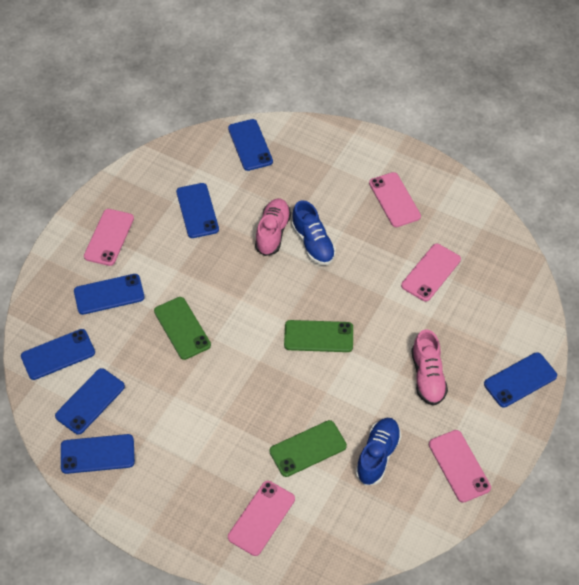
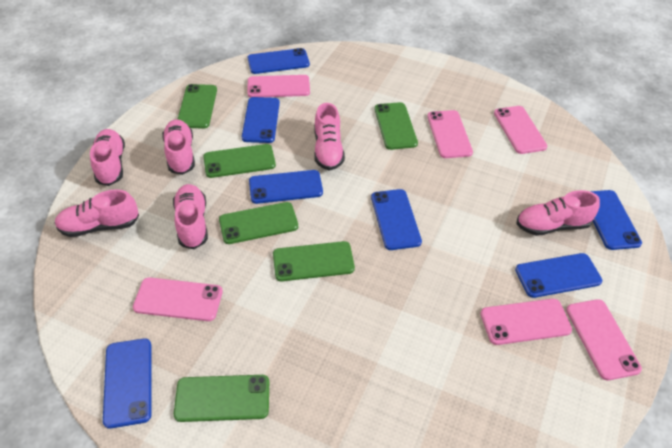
blue shoe: [291,200,336,265] [355,418,401,486] = 2 -> none = 0
green phone: [154,297,211,360] [269,420,347,477] [284,320,353,352] = 3 -> [174,375,269,422] [178,84,217,129] [203,144,276,178] [219,202,298,244] [273,241,355,281] [375,102,418,150] = 6
pink phone: [84,209,134,266] [228,481,295,556] [369,172,421,227] [401,244,461,302] [429,430,491,503] = 5 -> [133,277,223,321] [247,75,310,98] [427,110,473,158] [480,299,572,345] [494,106,547,154] [566,299,642,380] = 6
pink shoe: [255,199,291,256] [411,329,448,406] = 2 -> [55,189,139,237] [90,129,125,186] [162,119,195,175] [173,184,208,249] [314,103,345,171] [516,190,600,236] = 6

